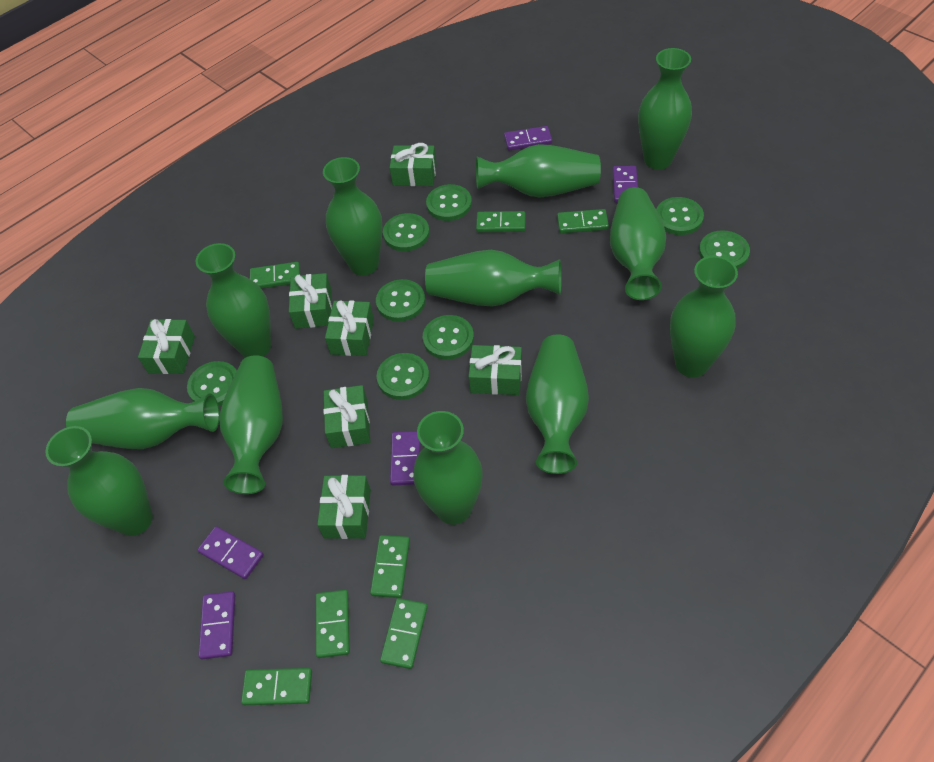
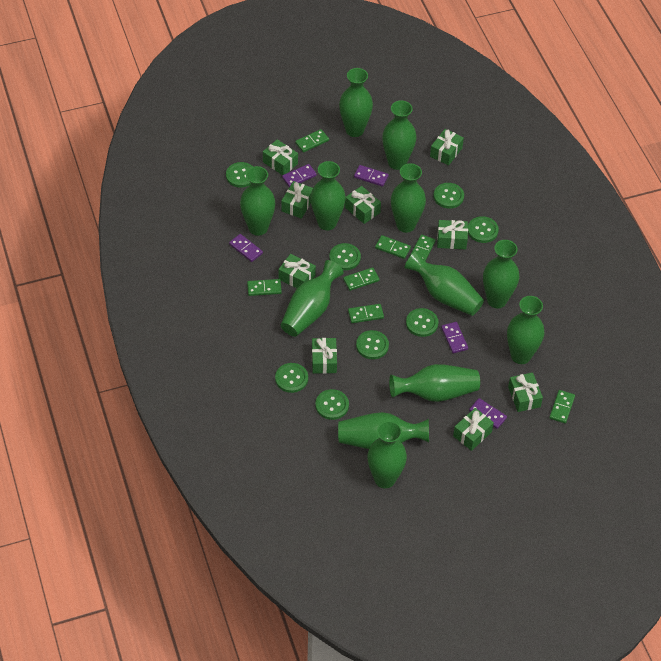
green gift: [138,319,195,374] [289,273,332,329] [317,475,371,539] [323,385,370,448] [325,300,374,356] [390,143,437,186] [469,345,522,395] = 7 -> [263,139,298,175] [279,254,316,288] [281,181,313,219] [312,338,337,374] [345,186,381,224] [430,129,464,166] [437,220,468,249] [453,408,494,451] [508,372,543,412] = 9

